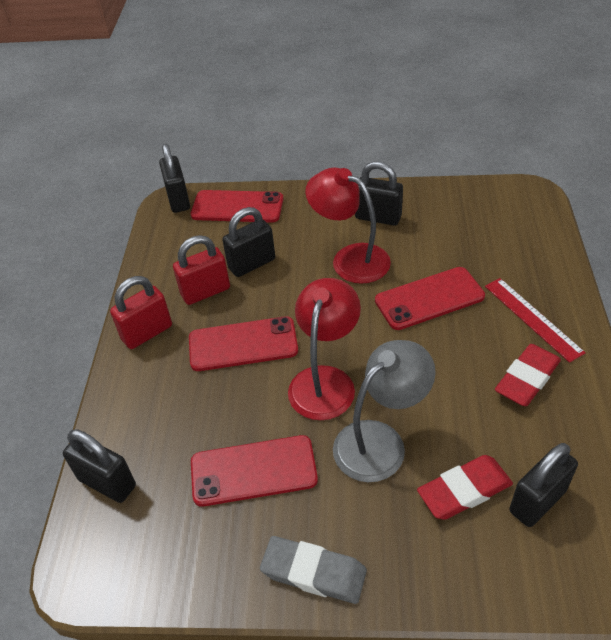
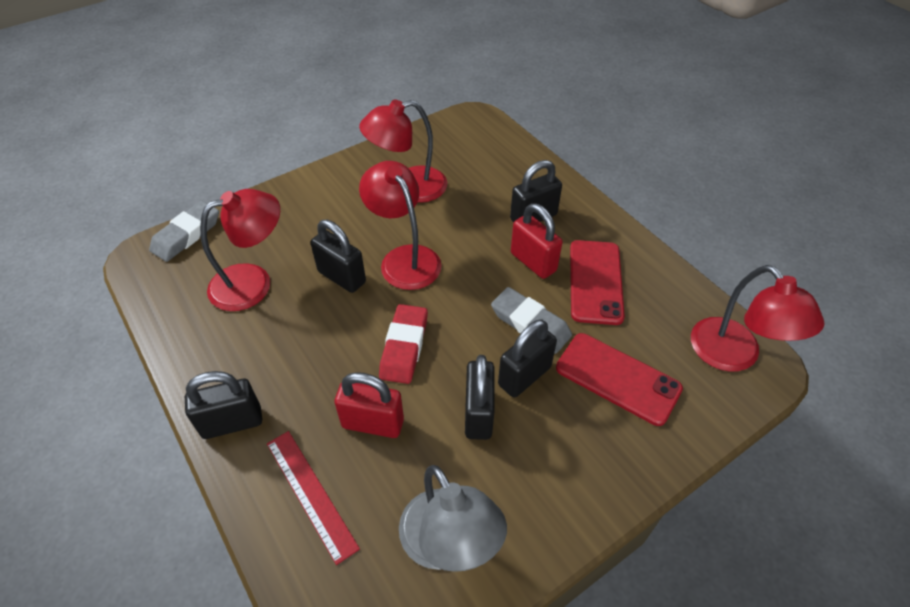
grey eraser: [260,536,367,604] = 1 -> [149,201,219,262] [491,287,572,354] = 2
red eraser: [417,455,513,520] [495,344,561,406] = 2 -> [379,304,428,384] = 1
red lamp: [288,278,361,420] [305,168,391,284] = 2 -> [200,189,280,311] [359,99,447,203] [359,161,442,290] [691,265,824,372] = 4
red phone: [189,316,298,371] [191,190,284,223] [191,435,318,507] [375,267,485,330] = 4 -> [556,333,683,426] [570,240,625,325] = 2

